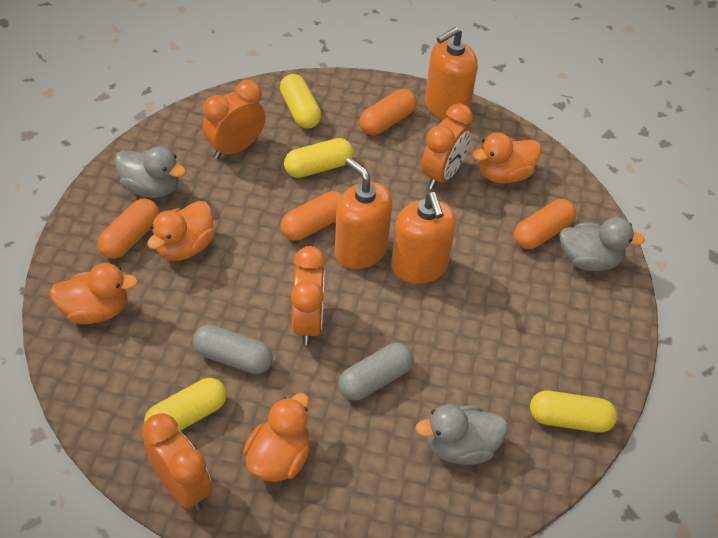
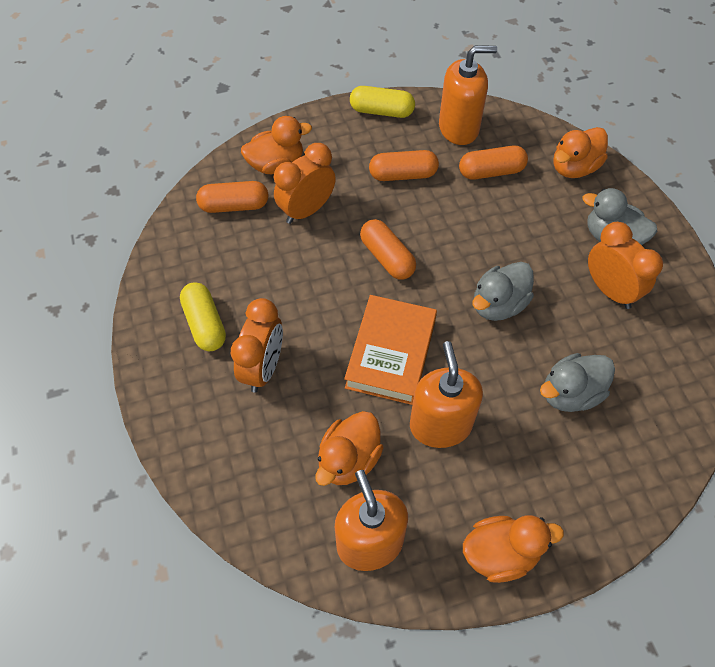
grey capsule: [193,325,273,374] [338,343,413,401] = 2 -> none = 0
orange book: none = 0 -> [344,295,437,405] = 1
orange clock: [142,413,212,511] [203,80,265,159] [291,246,326,345] [421,104,473,189] = 4 -> [231,298,283,393] [274,143,336,224] [588,222,663,309] = 3
yellow capsule: [144,378,226,431] [280,74,321,129] [284,138,353,178] [530,391,617,433] = 4 -> [180,282,226,351] [350,86,415,118] = 2

